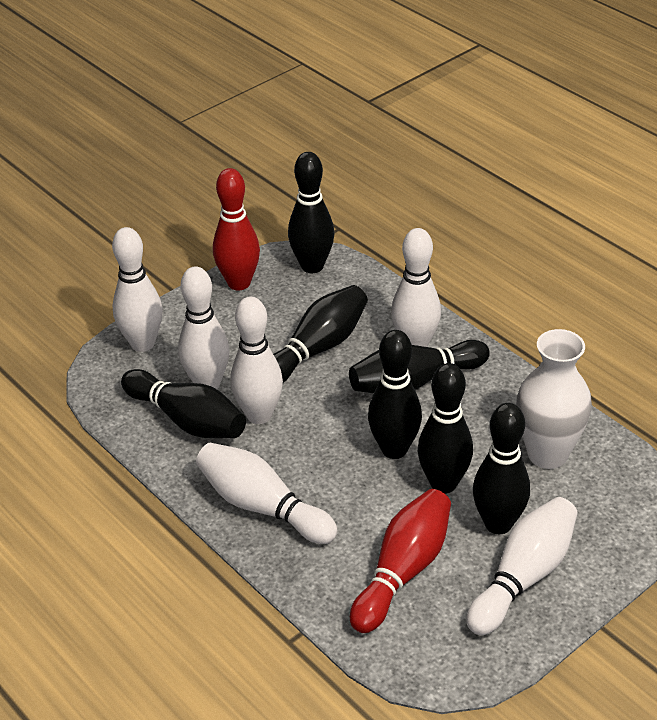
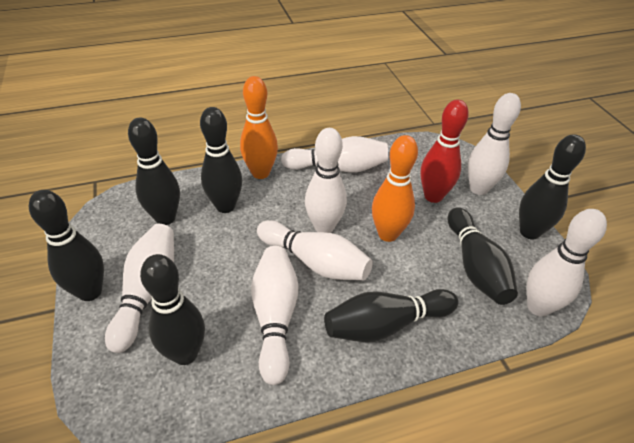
orange bowling pin: none = 0 -> [240,76,278,179] [372,135,418,242] = 2
red bowling pin: [213,168,260,290] [350,489,451,633] = 2 -> [420,99,469,203] = 1
white bowling pin: [112,227,163,352] [178,266,230,389] [196,443,337,544] [230,297,283,424] [391,228,441,347] [467,497,578,635] = 6 -> [105,224,174,353] [251,246,298,385] [257,220,373,280] [281,136,388,173] [305,128,347,233] [468,93,521,195] [527,209,607,317] = 7
white vase: [516,329,592,469] = 1 -> none = 0

